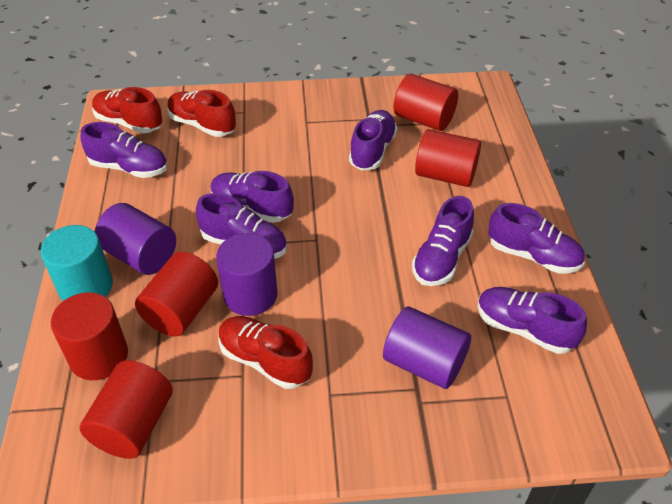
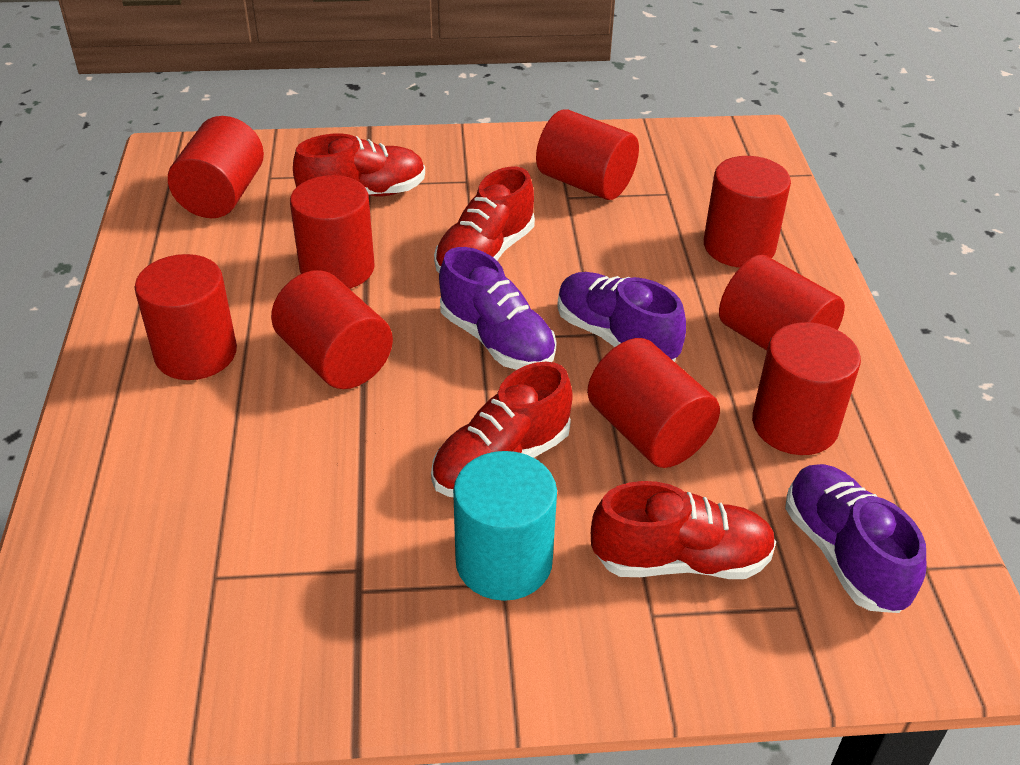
purple cylinder: [95,203,176,275] [216,233,278,316] [383,307,471,389] = 3 -> none = 0
purple shoe: [80,122,168,178] [196,193,287,259] [210,171,294,223] [349,110,398,170] [412,196,474,286] [477,287,587,354] [488,203,585,274] = 7 -> [439,247,557,370] [557,272,686,362] [785,464,926,613] = 3
red cylinder: [51,292,128,380] [80,360,173,459] [135,252,218,337] [393,74,458,131] [415,129,481,187] = 5 -> [135,254,237,380] [168,116,264,218] [271,270,393,389] [290,175,375,289] [536,109,639,200] [587,338,720,468] [704,156,791,267] [719,255,845,351] [752,322,861,455] = 9
red shoe: [92,87,162,133] [167,90,236,137] [218,316,313,389] = 3 -> [293,134,425,197] [431,361,573,497] [434,166,535,273] [591,481,776,579] = 4

